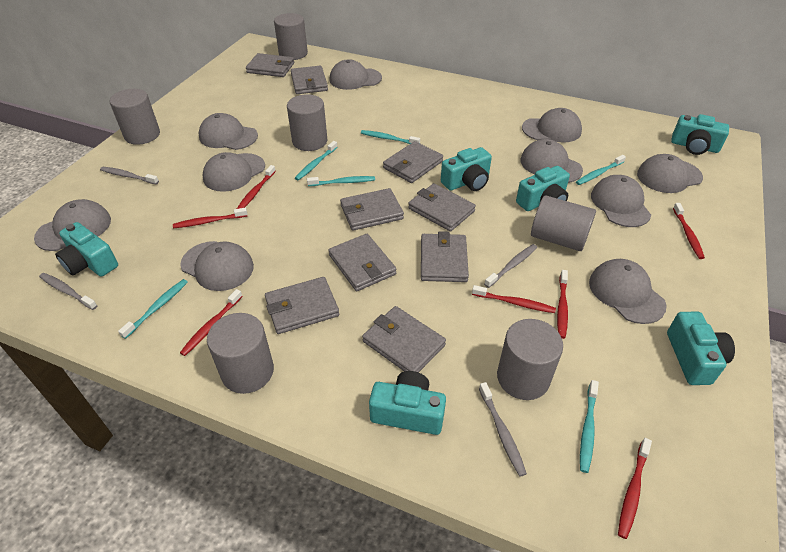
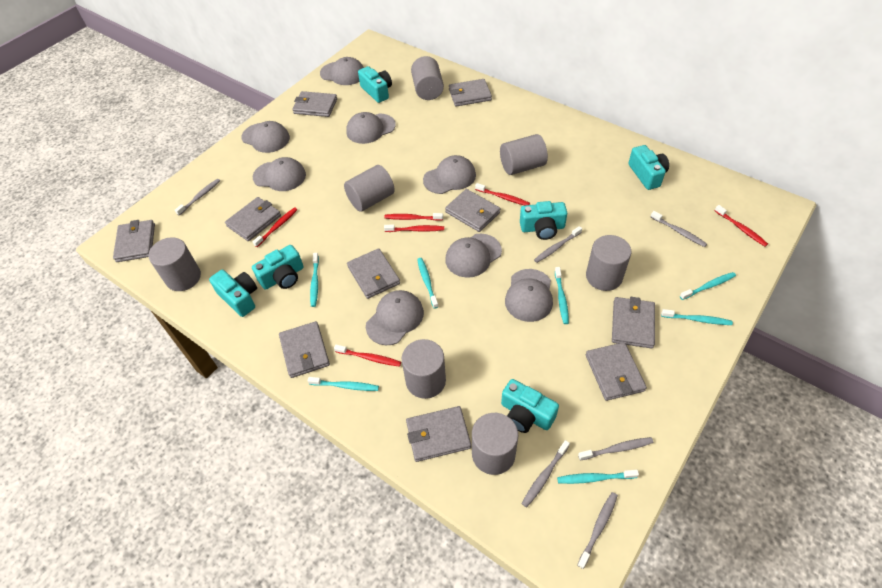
grey cap: [34,199,111,251] [180,241,254,291] [199,113,258,150] [203,152,265,192] [329,59,382,90] [520,139,583,183] [522,108,582,143] [589,259,667,324] [591,175,651,227] [637,154,703,193] = 10 -> [241,121,290,153] [253,157,306,191] [320,57,364,85] [346,112,396,144] [366,290,424,345] [423,155,476,194] [445,234,502,278] [505,269,553,322] = 8
grey cylinder: [110,89,160,145] [207,313,274,394] [274,13,308,60] [287,94,327,151] [497,319,563,400] [531,195,596,251] = 6 -> [148,237,201,291] [344,165,395,212] [402,339,446,399] [411,56,444,100] [472,413,518,475] [500,134,548,175] [586,235,631,291] = 7
grey toothbrush: [39,273,98,310] [100,167,159,184] [479,382,527,477] [484,244,537,288] = 4 -> [175,179,220,216] [521,440,570,508] [534,226,582,263] [577,492,618,569] [578,437,653,461] [651,211,707,247] = 6
grey wallet: [246,53,294,77] [265,277,339,334] [291,66,328,94] [328,234,396,291] [340,188,404,231] [362,306,446,372] [383,141,443,183] [408,183,476,231] [421,231,469,282] = 9 -> [113,220,155,262] [225,197,281,241] [279,321,330,378] [292,91,337,117] [347,248,400,299] [406,406,471,462] [445,189,501,232] [449,79,492,106] [586,342,647,401] [612,297,655,348] = 10
red toothbrush: [173,208,247,228] [180,289,243,356] [237,165,276,209] [472,285,556,313] [557,270,568,339] [618,438,652,539] [673,203,705,259] = 7 -> [253,207,297,247] [334,345,401,367] [384,213,443,221] [384,225,444,232] [475,183,530,205] [715,205,768,247] = 6
turquoise toothbrush: [118,279,188,339] [295,141,337,180] [307,176,375,186] [361,130,420,144] [576,155,626,185] [580,380,599,473] = 6 -> [307,377,379,391] [310,253,319,307] [417,258,438,309] [555,267,569,324] [557,470,639,484] [661,309,733,325] [680,272,736,300] = 7

